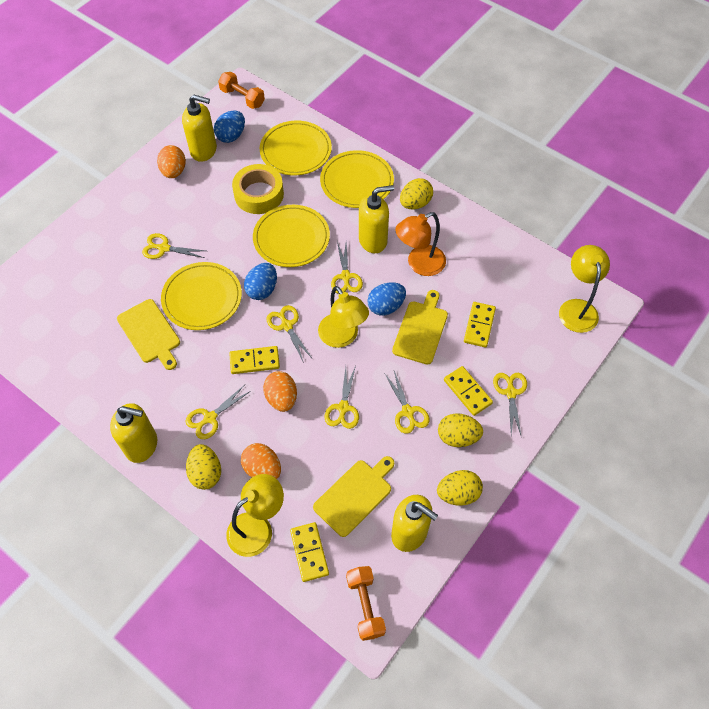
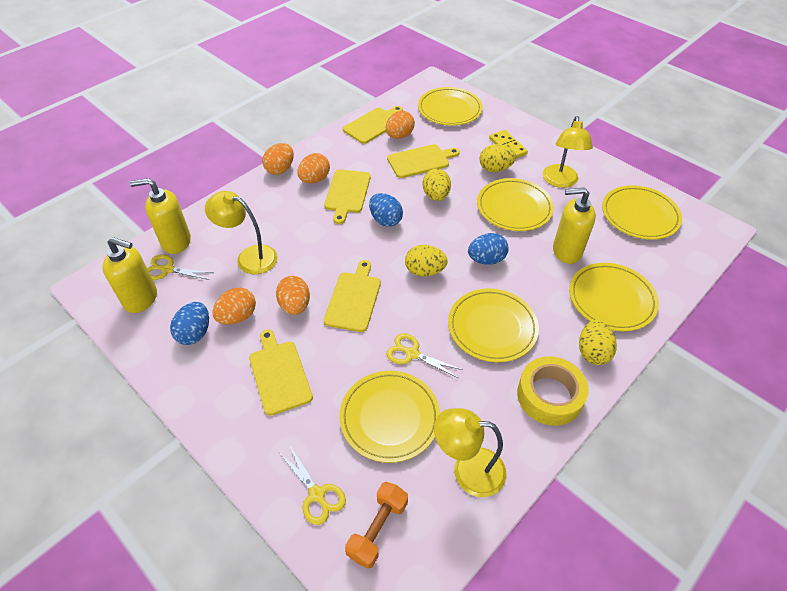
orange dumbbell: [218,72,265,109] [346,566,386,641] = 2 -> [345,482,408,569] = 1
orange egg: [157,145,186,178] [241,443,281,479] [263,371,297,412] = 3 -> [213,288,256,324] [262,143,294,175] [276,276,310,315] [297,153,330,183] [386,111,415,139] = 5
orange lamp: [395,212,446,276] = 1 -> none = 0
yellow cutting board: [117,299,180,370] [313,456,394,537] [392,290,448,365] = 3 -> [249,329,313,416] [324,169,371,224] [324,260,381,332] [343,106,403,144] [387,144,460,178] = 5
yellow domino: [229,346,280,374] [290,522,329,582] [444,366,493,416] [464,302,496,347] = 4 -> [489,130,528,158] = 1
yellow plate: [161,262,242,330] [253,205,330,267] [260,121,332,176] [320,150,394,208] = 4 -> [339,371,440,463] [418,87,483,125] [448,288,539,362] [477,178,554,231] [569,263,659,331] [602,185,682,240] = 6
yellow scissors: [142,233,205,259] [186,386,251,439] [267,305,312,363] [324,366,359,429] [331,242,363,294] [385,371,430,434] [493,373,527,435] = 7 -> [147,254,213,280] [280,446,346,525] [386,333,463,378] = 3
yellow soap dispenser: [110,403,157,463] [182,94,217,162] [359,185,394,253] [391,495,438,552] = 4 -> [102,237,157,313] [130,178,191,254] [553,187,596,264] = 3

